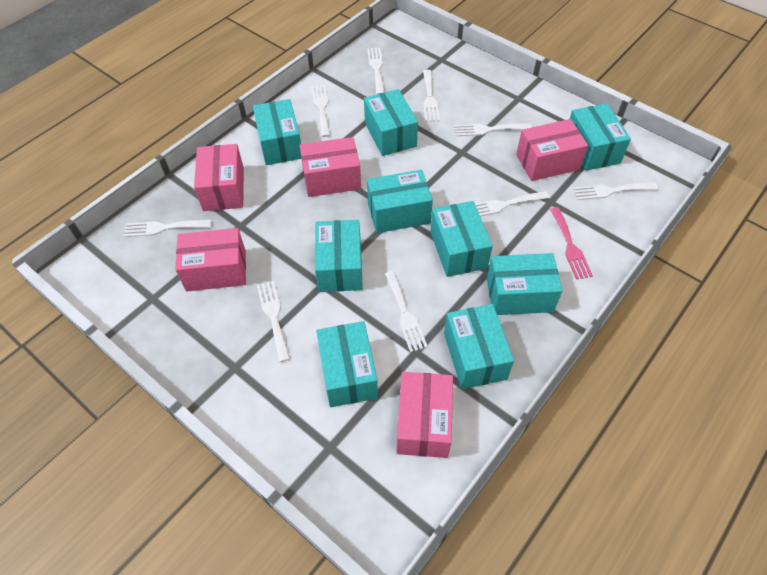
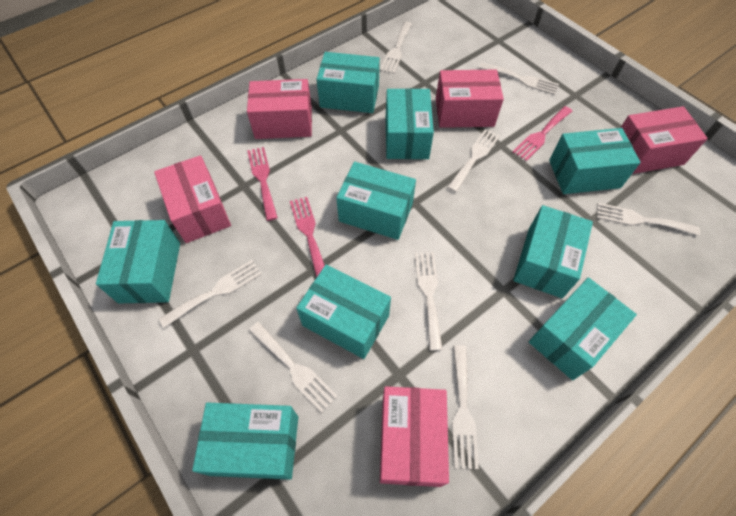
pink fork: [550,207,593,280] = 1 -> [247,147,278,221] [290,197,325,278] [513,106,572,161] = 3
white fork: [124,220,211,237] [257,281,290,362] [312,85,330,137] [367,48,385,95] [385,271,428,352] [423,70,440,122] [454,123,532,136] [475,191,549,217] [573,182,658,200] = 9 -> [159,260,262,328] [249,322,338,413] [380,22,412,74] [415,252,443,351] [447,128,500,192] [452,345,479,469] [478,63,559,95] [597,203,700,236] = 8

